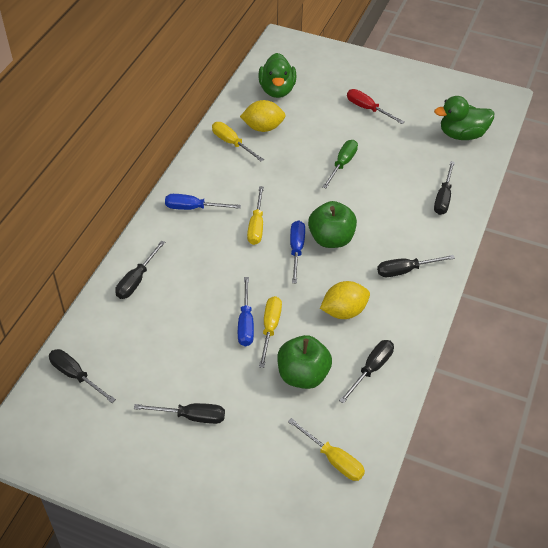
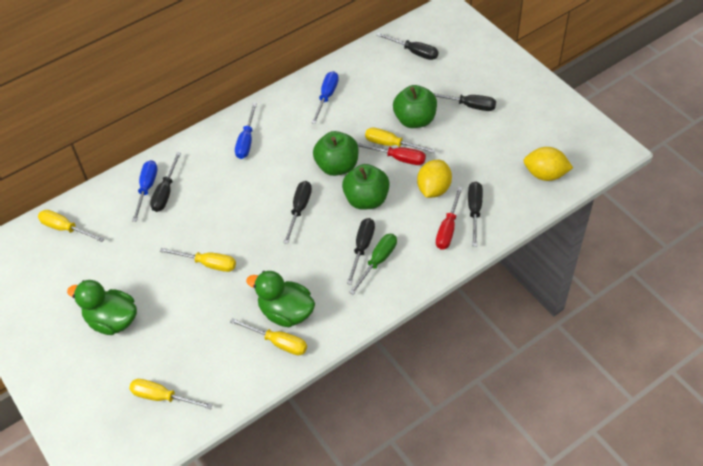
green apple: [277,335,332,389] [308,201,357,248] = 2 -> [313,131,359,176] [342,164,390,210] [393,85,437,128] = 3
red screwdriver: [347,89,404,124] = 1 -> [357,143,426,165] [436,187,463,250] = 2
yellow screwdriver: [212,122,264,162] [247,186,264,245] [259,296,282,368] [288,418,365,481] = 4 -> [38,210,105,242] [129,379,213,409] [160,248,236,272] [230,318,307,356] [365,127,436,153] = 5

